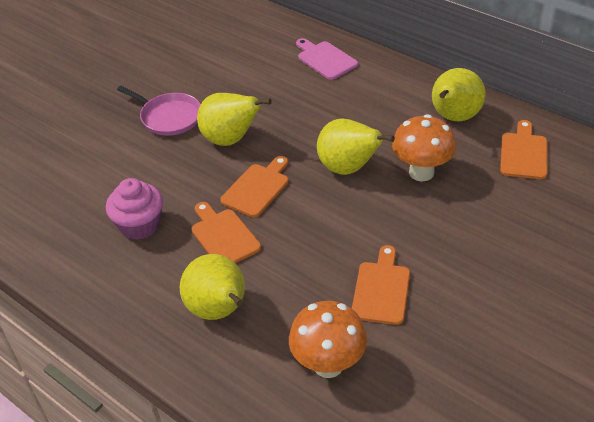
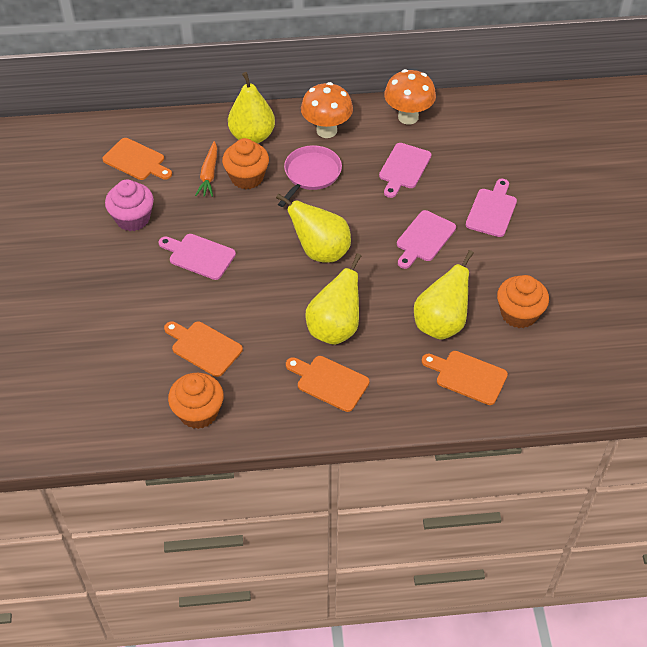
orange carrot: none = 0 -> [195,141,217,197] = 1
orange cupcake: none = 0 -> [168,373,224,429] [222,138,269,189] [497,275,549,328] = 3
pink cutting board: [296,38,358,80] = 1 -> [158,234,236,280] [379,143,431,198] [397,210,456,269] [466,179,517,237] = 4

